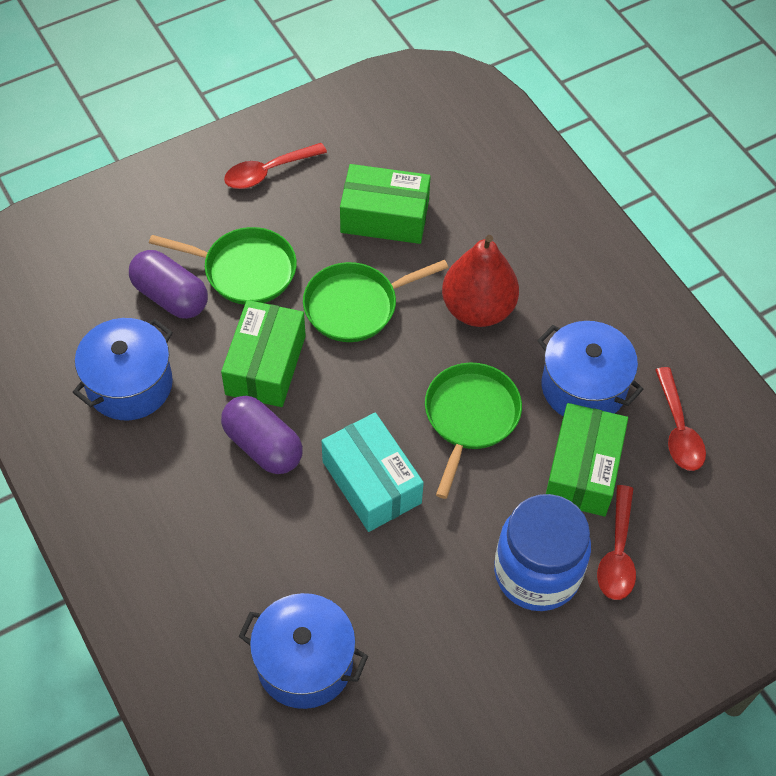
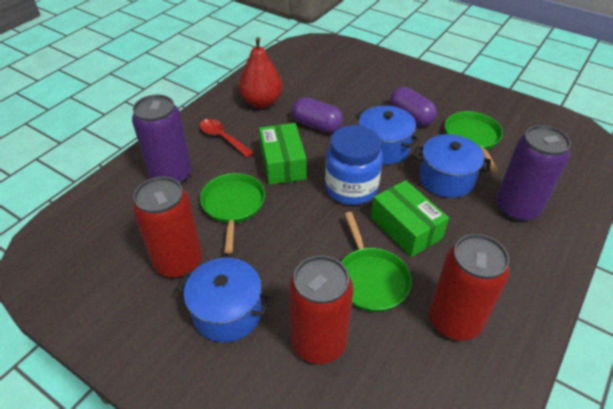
green box: [221,300,306,407] [340,164,431,244] [546,403,628,516] = 3 -> [259,123,307,185] [371,180,449,257] = 2
purple can: none = 0 -> [132,95,192,184] [496,125,571,221] = 2
red can: none = 0 -> [132,177,202,278] [289,255,354,364] [429,234,510,341] = 3
red spoon: [224,143,327,189] [597,485,636,600] [655,367,706,471] = 3 -> [200,119,254,158] = 1
turquoise box: [322,412,424,532] = 1 -> none = 0

